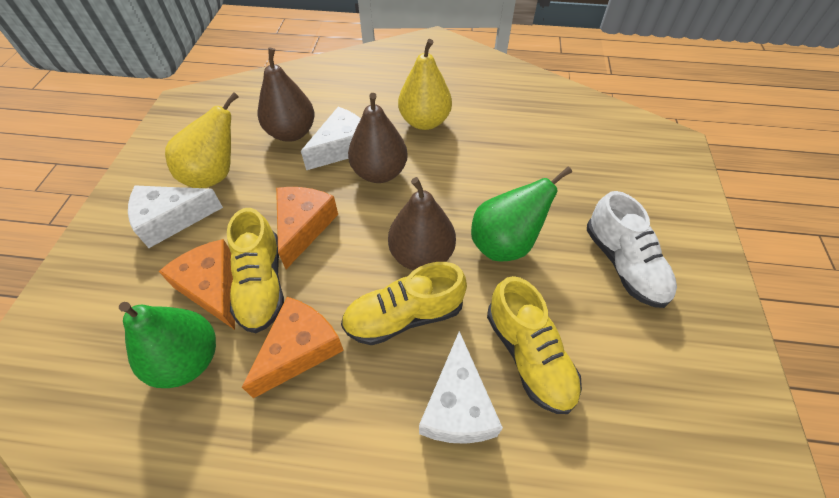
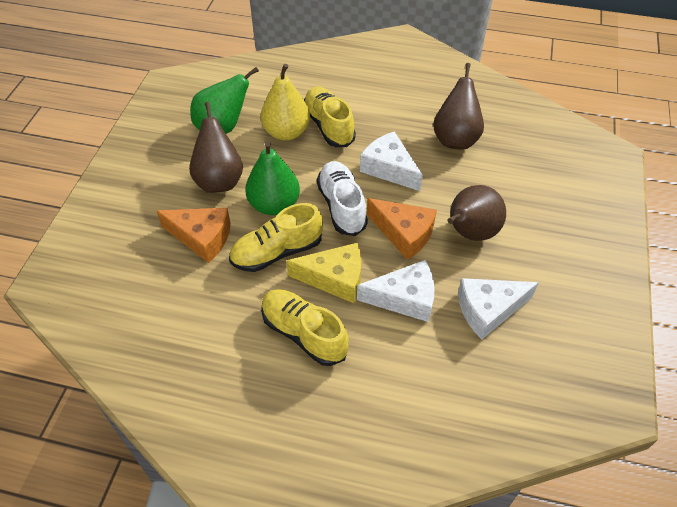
orange cheese: [158,239,235,330] [242,297,344,398] [276,187,338,269] = 3 -> [157,208,231,263] [367,198,437,260] = 2
yellow cheese: none = 0 -> [287,243,361,303] = 1
yellow pear: [165,92,239,188] [398,39,452,130] = 2 -> [261,64,310,141] = 1

